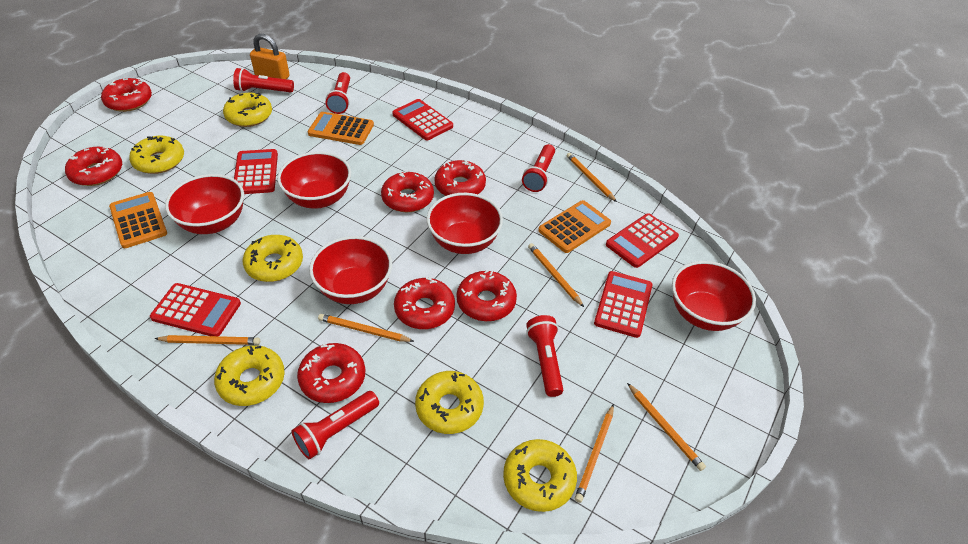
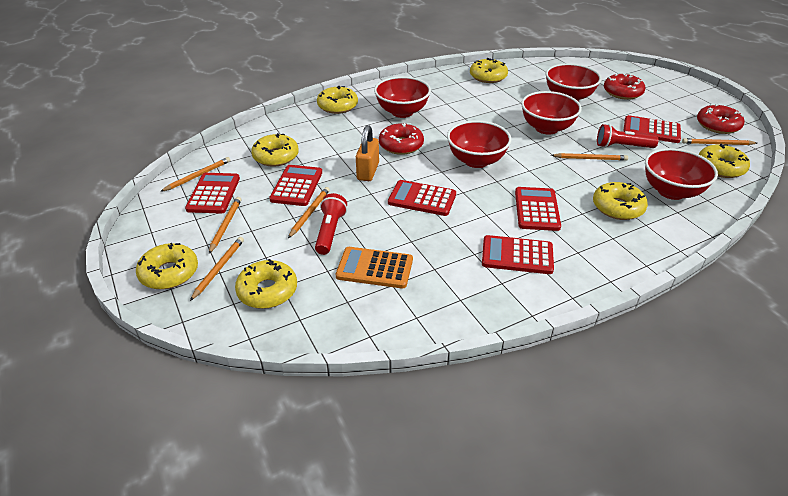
orange calculator: [109,192,167,248] [308,112,374,145] [538,200,611,253] = 3 -> [336,247,413,289] = 1
red calculator: [150,283,241,336] [234,149,278,194] [392,99,453,140] [594,271,653,338] [606,213,679,268] = 5 -> [185,173,240,214] [269,165,322,206] [388,180,456,216] [482,235,554,274] [515,187,561,231] [623,115,681,143] = 6
red donut: [65,147,122,186] [101,78,152,112] [297,343,365,403] [381,171,434,212] [394,277,455,329] [434,160,486,196] [457,270,517,321] = 7 -> [379,123,424,155] [604,73,645,100] [697,104,744,134] = 3
red flashlight: [233,68,294,92] [292,391,379,459] [326,72,350,114] [522,144,555,192] [526,315,563,397] = 5 -> [315,193,347,255] [597,124,659,148] = 2
yellow donut: [129,136,184,174] [214,345,285,406] [223,93,272,127] [243,235,303,282] [415,371,484,434] [503,439,577,512] = 6 -> [136,243,198,289] [235,259,297,309] [251,133,299,167] [317,86,358,114] [470,58,508,83] [593,182,648,220] [699,144,750,178] = 7

